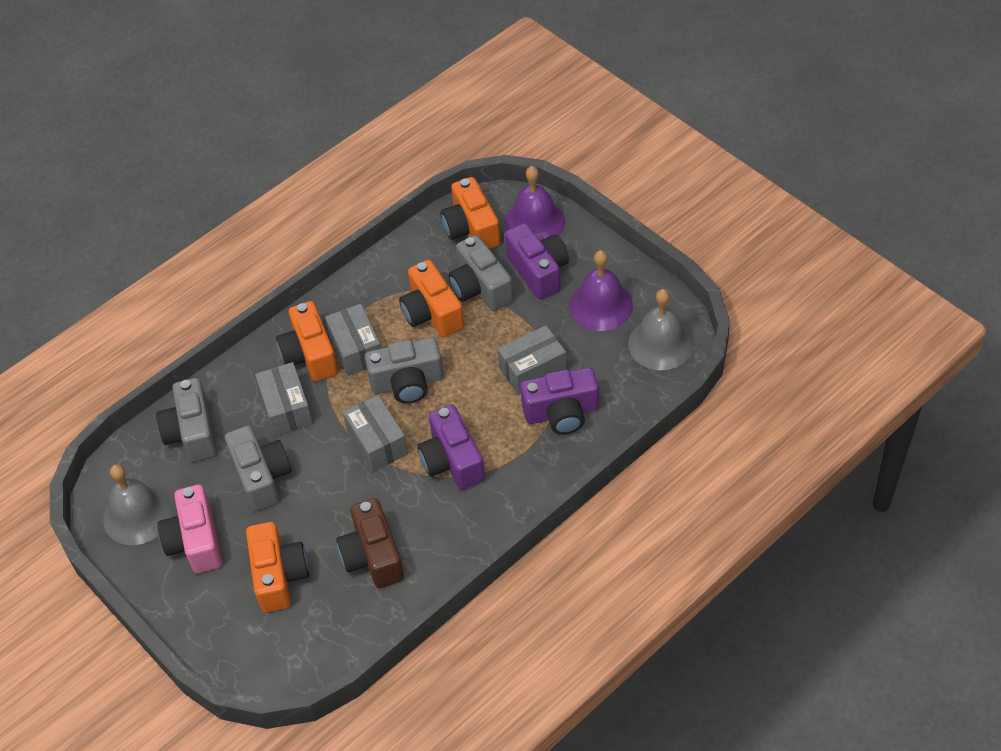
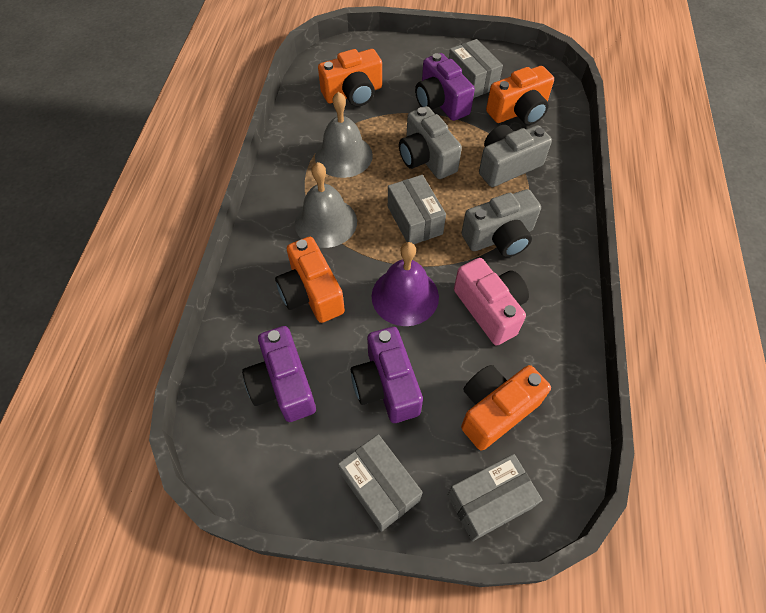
brown camera: [336,498,404,588] = 1 -> none = 0
grey camera: [156,378,217,462] [225,426,292,511] [365,338,444,404] [448,235,513,311] = 4 -> [399,106,462,179] [461,189,541,257] [479,125,552,187] = 3
purple bell: [504,166,565,240] [569,250,633,331] = 2 -> [372,242,439,326] = 1

